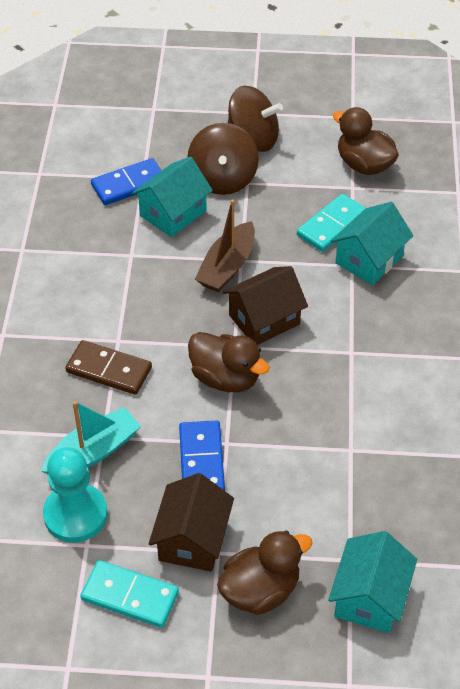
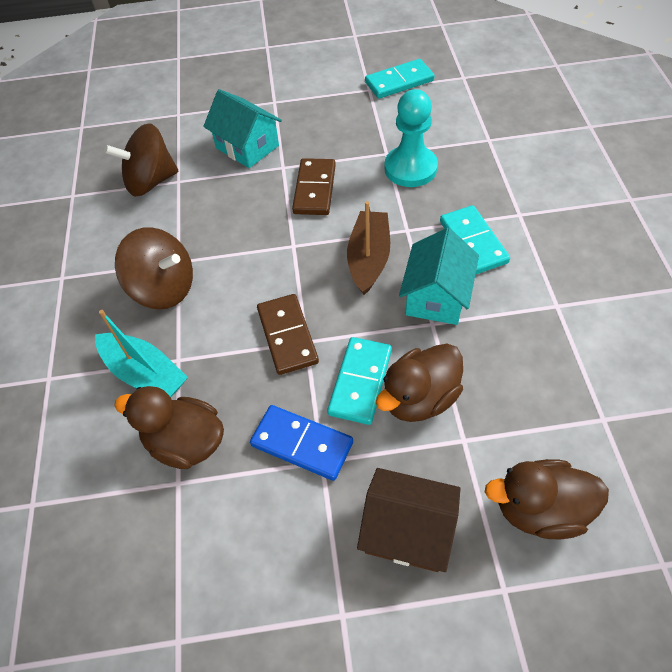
blue domino: [91,158,162,205] [179,420,225,491] = 2 -> [250,405,353,481] = 1
brown domino: [65,340,152,395] = 1 -> [257,294,319,375] [292,158,336,215] = 2
brown house: [149,473,234,572] [223,266,308,345] = 2 -> [357,468,460,572] = 1
turquoise domino: [80,560,179,628] [297,194,366,252] = 2 -> [327,337,392,425] [365,59,434,99] [440,205,510,274] = 3
turquoise house: [132,157,213,237] [328,531,417,633] [330,202,413,285] = 3 -> [203,89,282,168] [399,228,479,325] = 2

